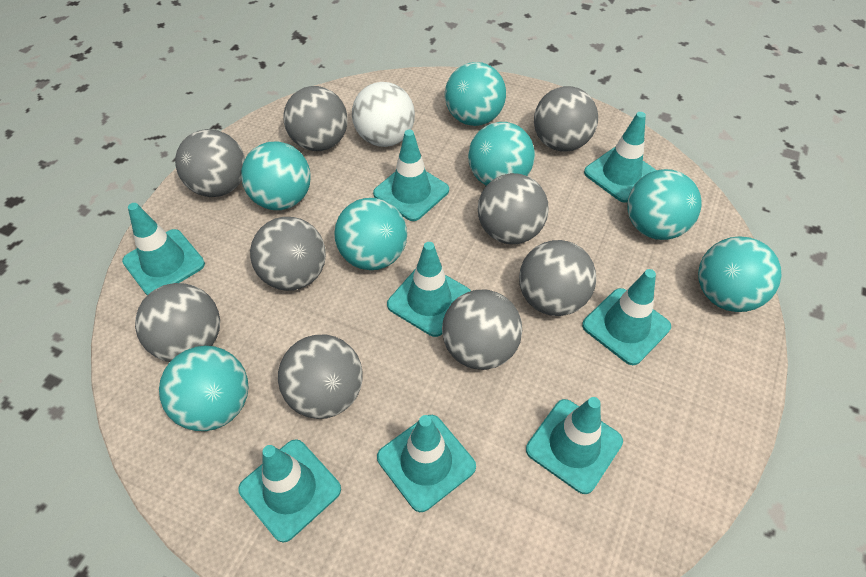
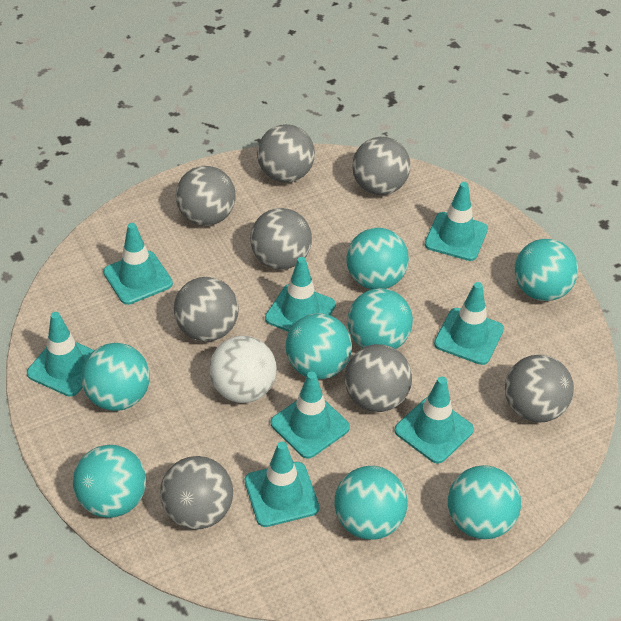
grey ball: [135,283,220,362] [175,129,245,197] [250,217,326,291] [278,335,363,419] [283,86,348,151] [442,290,522,370] [478,173,549,244] [519,240,596,316] [534,86,598,151] = 9 -> [160,456,233,530] [174,277,239,342] [176,166,236,226] [250,208,312,269] [257,124,315,183] [344,344,412,412] [352,137,411,195] [505,355,574,423] = 8
turquoise ball: [159,346,248,431] [241,141,311,210] [334,198,407,270] [445,62,506,126] [468,122,535,186] [627,169,702,240] [698,236,781,312] = 7 -> [73,445,146,518] [81,343,150,411] [286,313,352,380] [335,466,408,540] [346,228,409,289] [348,288,413,349] [448,465,521,539] [514,239,578,301] = 8

